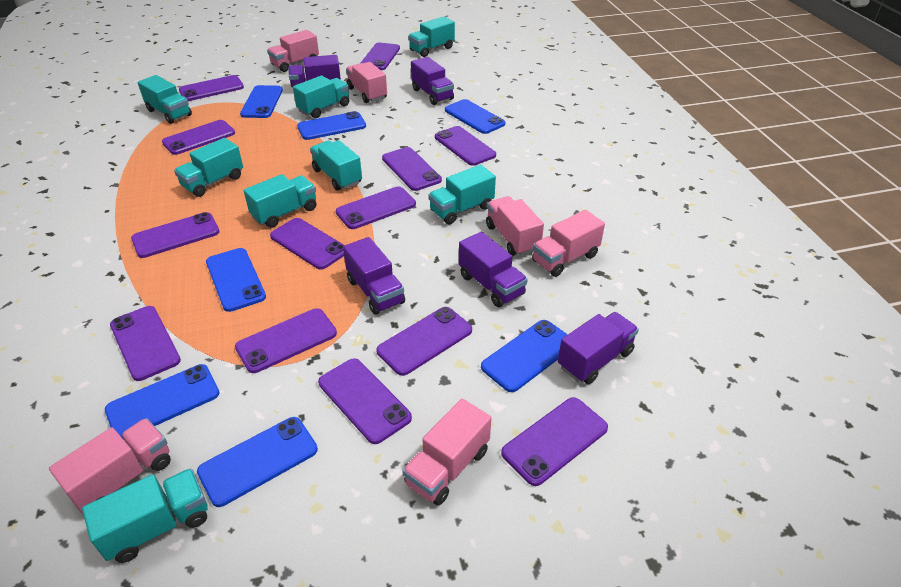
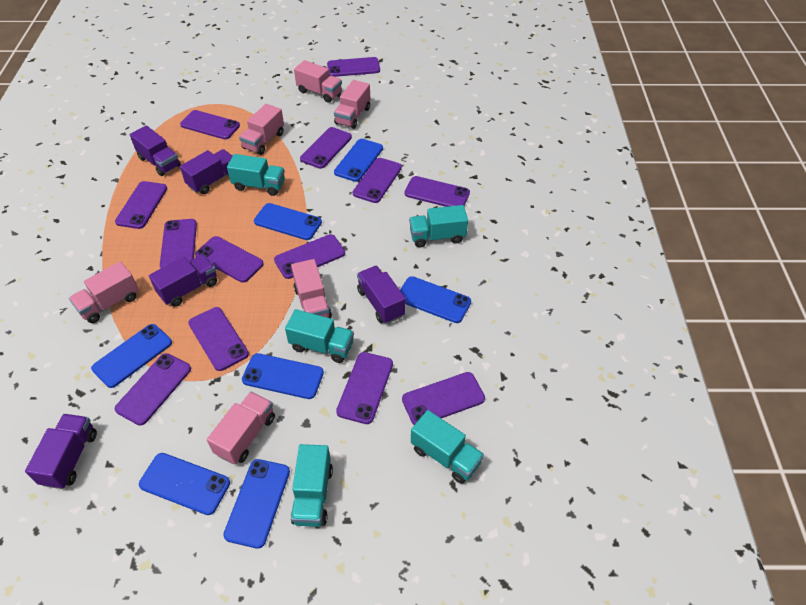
turquoise truck: [82,468,207,563] [138,75,192,124] [174,138,243,197] [244,174,316,228] [293,76,349,118] [310,140,362,191] [408,16,455,57] [428,165,496,224] = 8 -> [227,154,285,196] [285,309,354,363] [291,444,333,527] [409,205,468,248] [411,410,484,484] = 5

